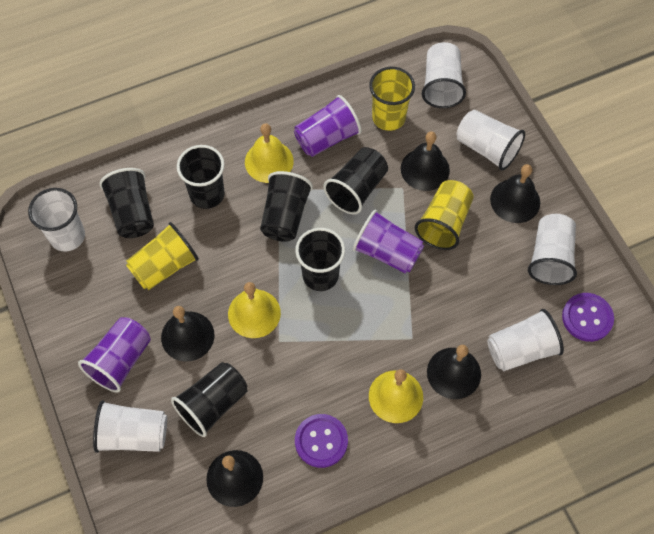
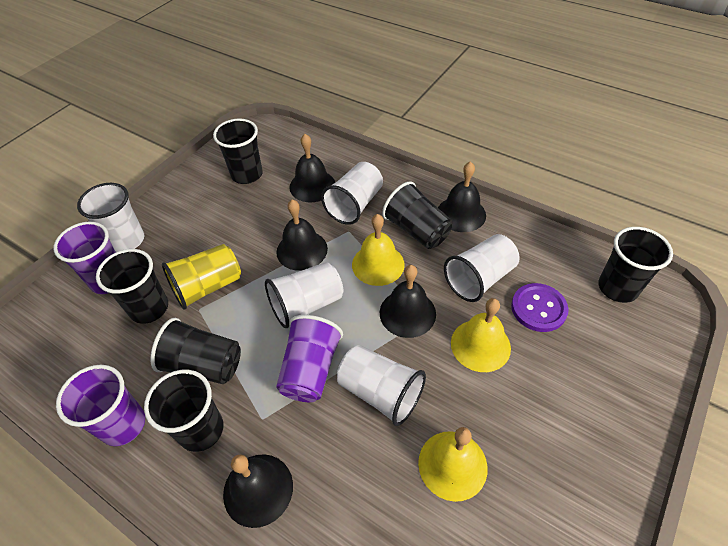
purple button: [295,414,348,468] [562,293,614,342] = 2 -> [511,283,569,332] = 1
white cup: [28,188,85,252] [93,400,167,453] [422,42,466,108] [456,110,525,170] [487,309,564,371] [528,214,577,285] = 6 -> [77,183,144,252] [265,262,343,328] [321,162,383,225] [337,345,426,426] [444,234,520,302] = 5
yellow cup: [126,222,199,290] [369,67,415,131] [415,180,474,250] = 3 -> [162,244,241,310] = 1

